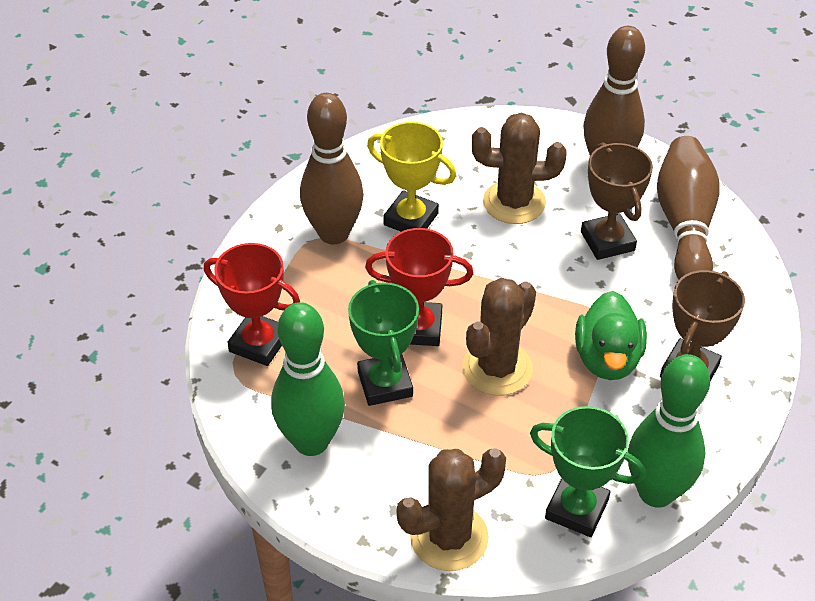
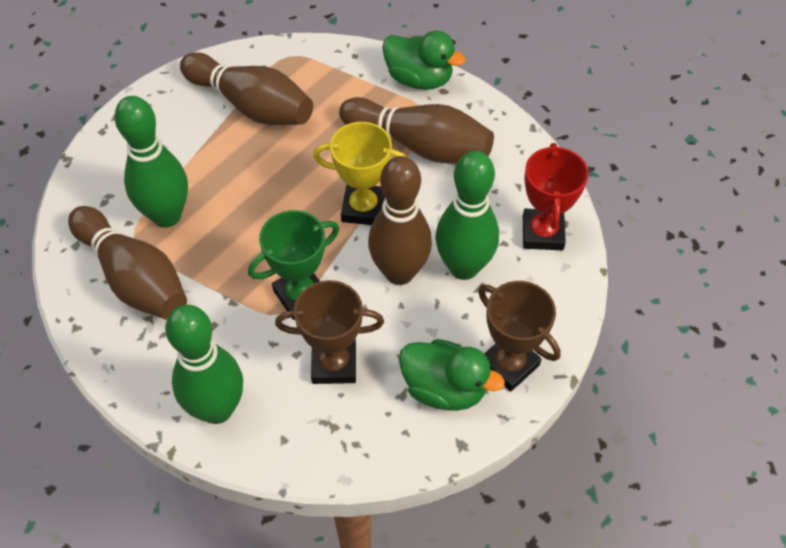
brown bowling pin: [300,93,364,244] [583,26,645,155] [657,136,720,280] = 3 -> [68,206,187,320] [180,52,313,125] [339,97,494,163] [368,156,432,285] = 4
brown cactus: [396,448,506,571] [462,278,536,396] [472,113,567,224] = 3 -> none = 0
green bowling pin: [271,302,345,456] [627,354,710,508] = 2 -> [114,96,188,227] [165,305,243,424] [435,151,499,280] = 3
green duck: [575,291,647,380] = 1 -> [382,31,466,90] [399,339,505,411] = 2
green trophy: [348,280,419,406] [530,406,646,537] = 2 -> [248,210,339,320] = 1
red trophy: [204,243,300,366] [365,228,473,346] = 2 -> [523,143,589,250] = 1

